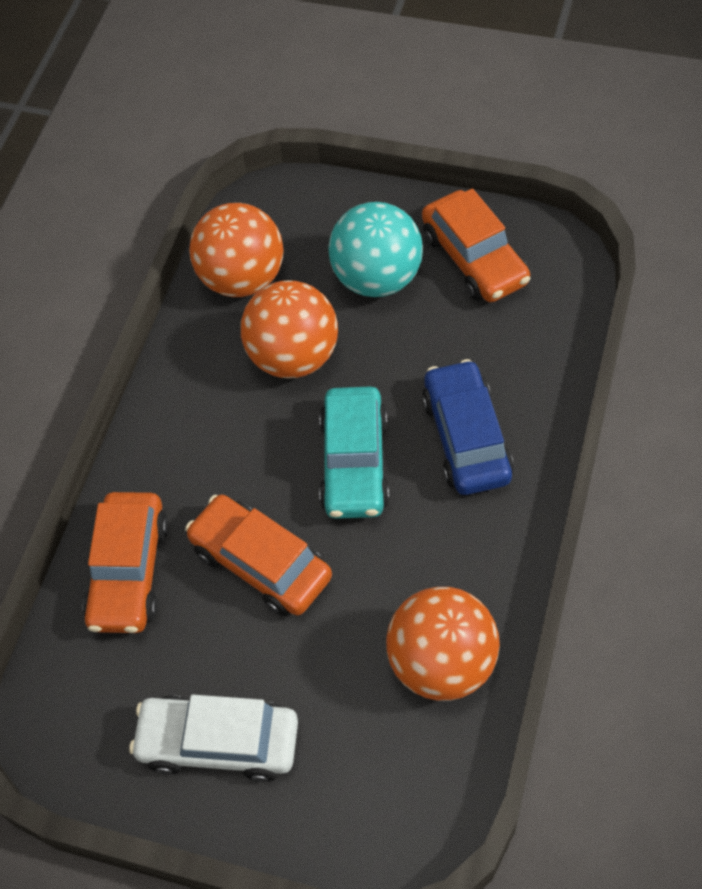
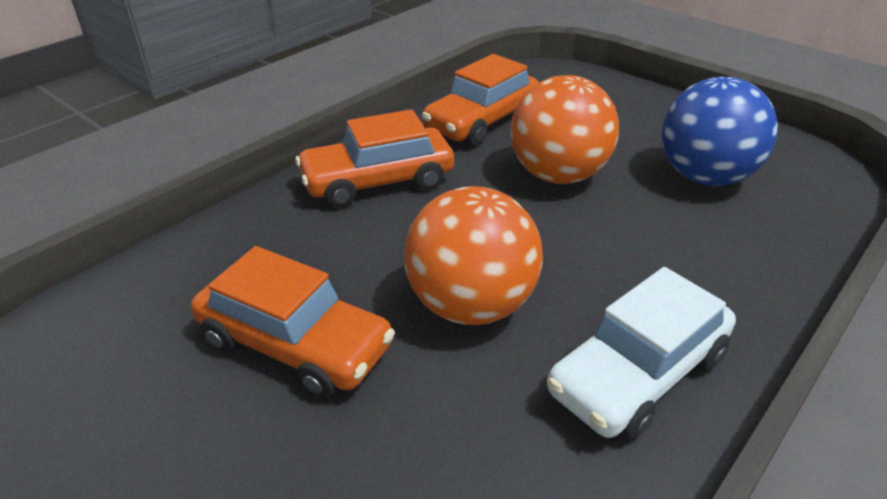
blue ball: none = 0 -> [662,77,778,186] = 1
blue car: [422,359,514,495] = 1 -> none = 0
orange ball: [189,203,284,297] [241,280,338,378] [386,587,500,701] = 3 -> [404,186,543,325] [510,75,619,184] = 2
turquoise ball: [328,202,423,297] = 1 -> none = 0
turquoise car: [319,386,389,519] = 1 -> none = 0

